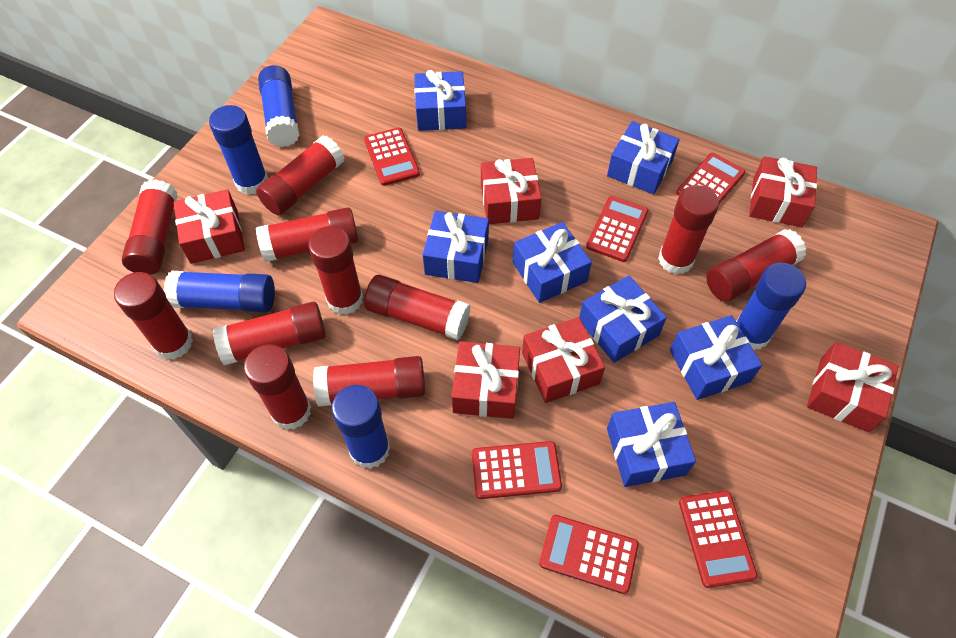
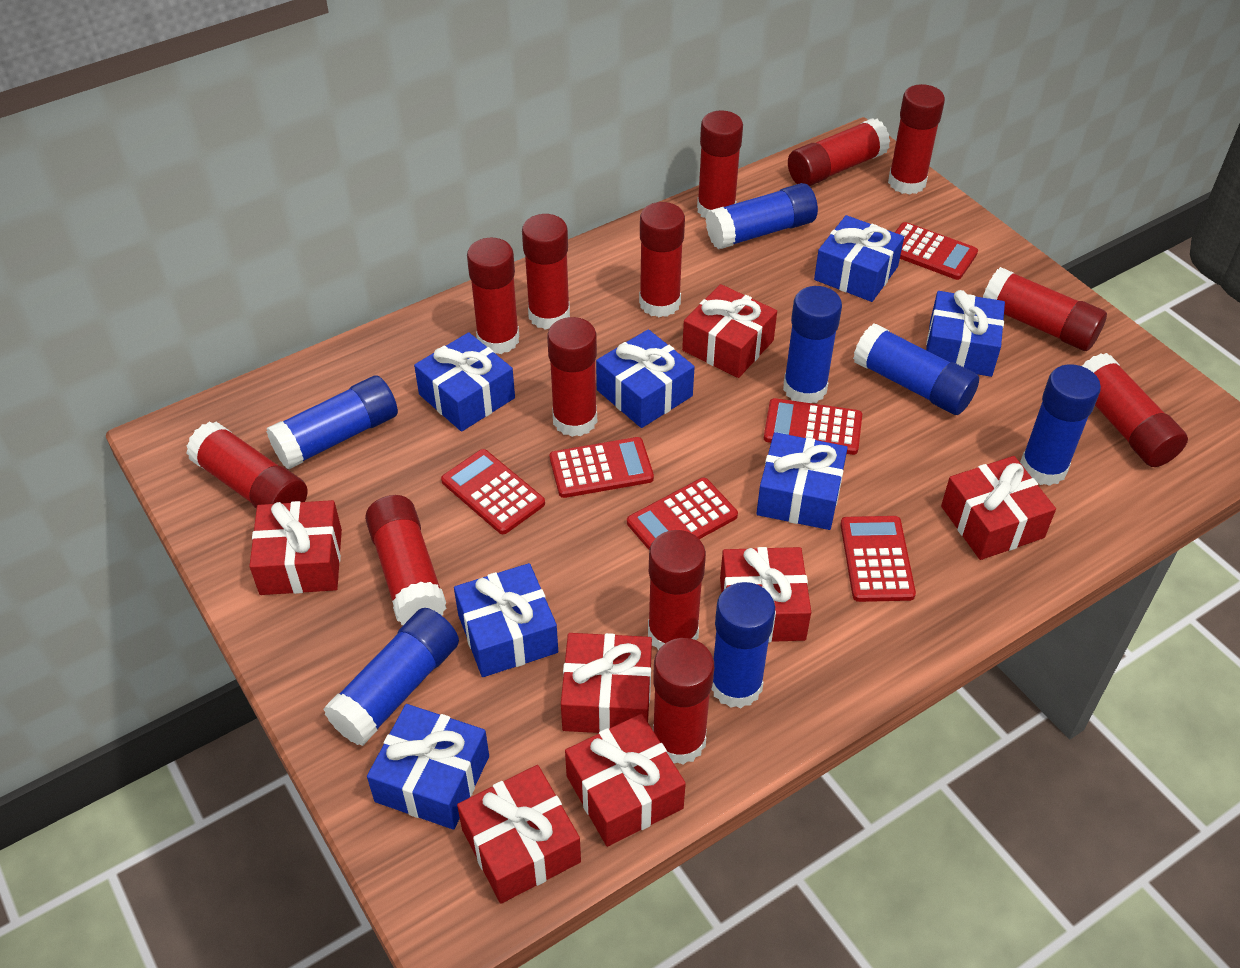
blue glue stick: [163,271,275,312] [209,105,268,195] [258,65,300,147] [332,385,390,469] [736,263,806,350] = 5 -> [266,375,398,469] [323,608,459,746] [706,183,818,249] [711,582,775,708] [783,286,842,403] [853,324,979,415] [1020,364,1101,486] = 7
red gift: [174,189,245,264] [452,341,520,419] [481,158,542,224] [522,317,605,403] [749,156,817,227] [807,342,898,432] = 6 -> [249,500,342,595] [457,765,581,904] [561,633,652,733] [565,714,686,847] [682,284,777,378] [720,547,811,642] [941,456,1056,560] = 7
red glue stick: [114,272,193,360] [121,179,177,275] [213,302,326,365] [244,344,311,430] [256,135,344,216] [256,207,358,262] [308,226,363,315] [313,356,425,406] [364,275,471,340] [658,185,719,274] [706,229,806,302] = 11 -> [186,421,307,509] [365,495,447,625] [467,238,519,354] [522,214,570,330] [547,317,597,437] [639,202,685,317] [648,530,706,650] [653,638,714,765] [697,110,743,219] [788,118,890,186] [888,84,945,195] [983,267,1107,351] [1082,353,1188,467] = 13

